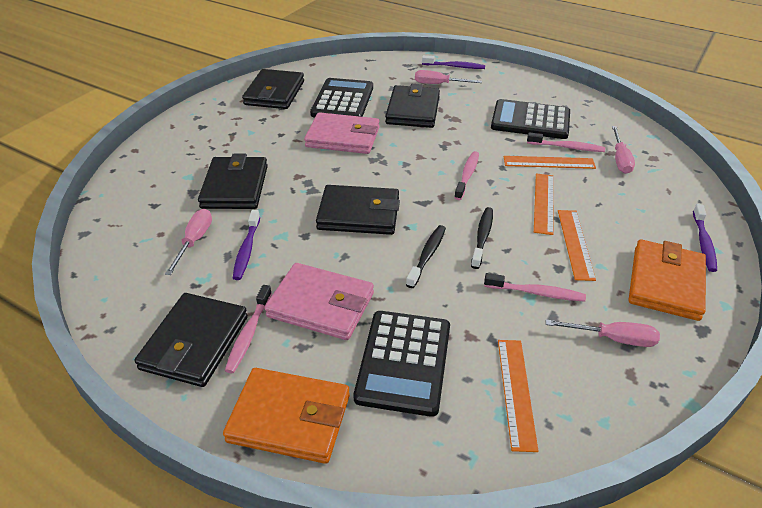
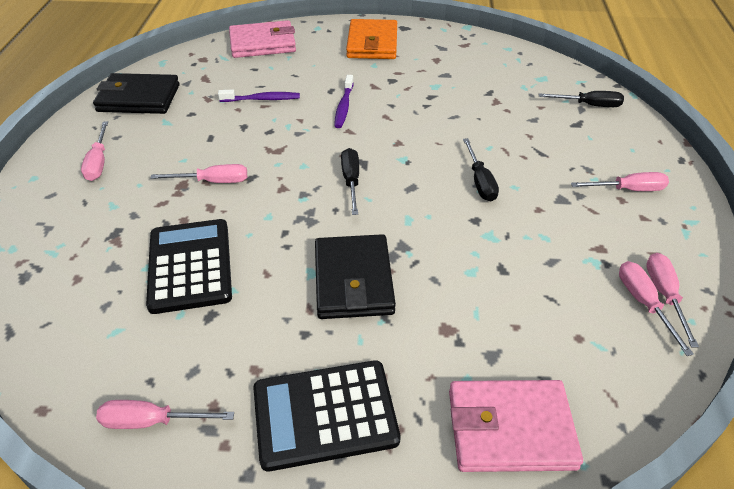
black calculator: [310,78,373,117] [354,311,450,417] [491,99,570,139] = 3 -> [146,219,232,314] [253,360,401,472] = 2
black screwdriver: none = 0 -> [341,148,359,215] [463,138,499,201] [539,91,624,107] = 3
black toothbrush: [406,225,446,288] [471,207,493,269] = 2 -> none = 0
black wallet: [135,293,248,387] [198,154,268,209] [242,69,304,109] [316,185,400,235] [385,84,440,128] = 5 -> [93,73,179,114] [315,234,396,319] = 2
orange ruler: [498,340,539,452] [503,156,596,169] [534,173,554,235] [558,210,596,281] = 4 -> none = 0
orange wallet: [223,368,350,464] [629,239,706,321] = 2 -> [346,19,397,59] = 1
pink screwdriver: [165,209,212,275] [415,70,482,84] [546,320,660,347] [612,126,635,174] = 4 -> [81,121,108,181] [96,400,234,429] [150,164,247,183] [571,172,669,191] [619,261,694,356] [646,253,699,347] = 6
pink toothbrush: [225,285,272,373] [454,151,479,200] [484,273,586,302] [527,132,605,152] = 4 -> none = 0
purple toothbrush: [233,210,260,280] [422,55,485,69] [693,204,717,272] = 3 -> [218,90,300,102] [334,75,354,128] = 2

